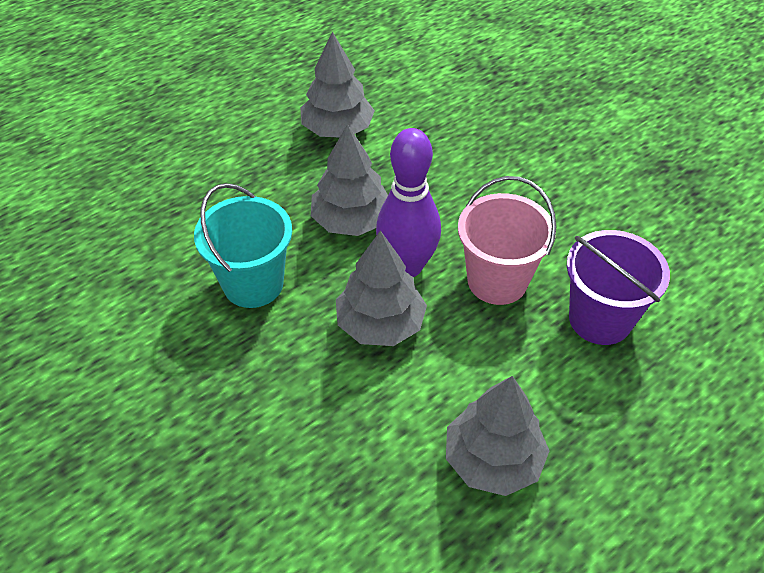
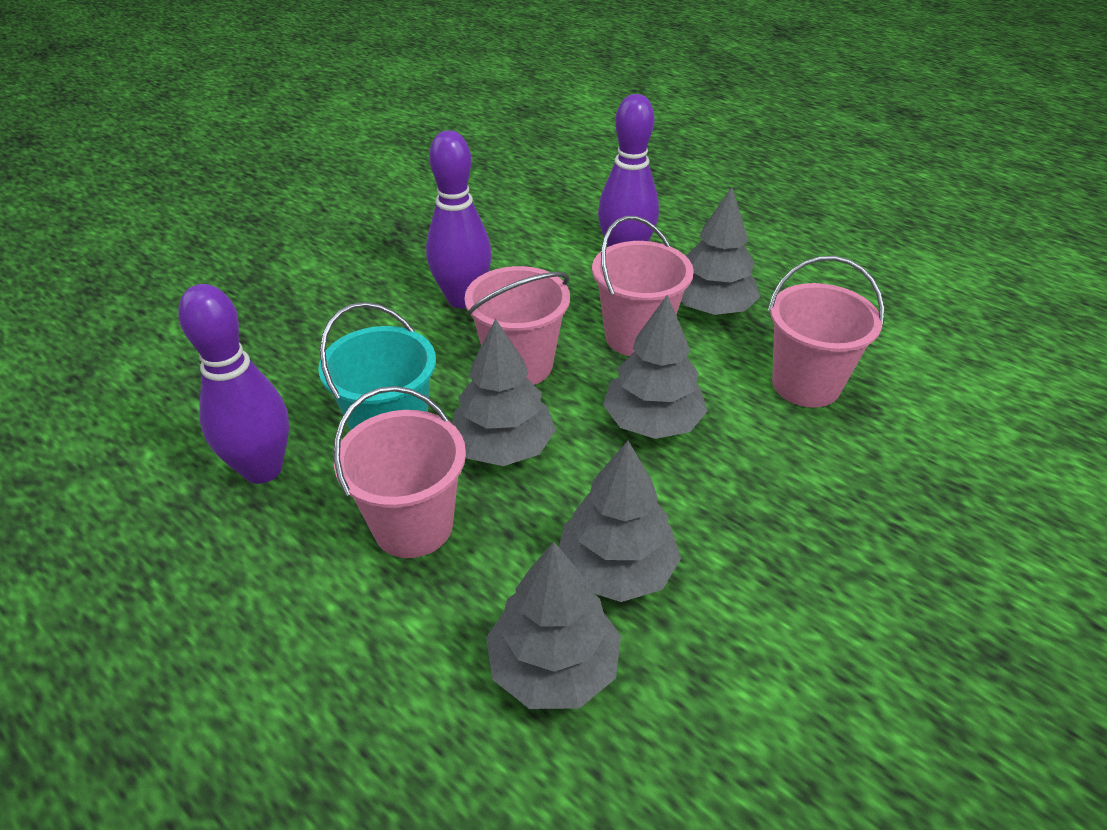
grey tree: [300,32,375,138] [311,124,388,236] [336,230,427,346] [446,376,549,496] = 4 -> [452,319,556,466] [486,542,621,709] [559,441,681,602] [603,295,708,439] [681,187,760,315] = 5
pink bucket: [458,176,556,305] = 1 -> [334,386,466,558] [464,266,570,385] [592,216,694,356] [768,256,885,408] = 4
purple bowling pin: [376,128,441,277] = 1 -> [178,284,289,484] [426,130,492,309] [598,94,659,247] = 3
purple bucket: [567,230,670,345] = 1 -> none = 0

